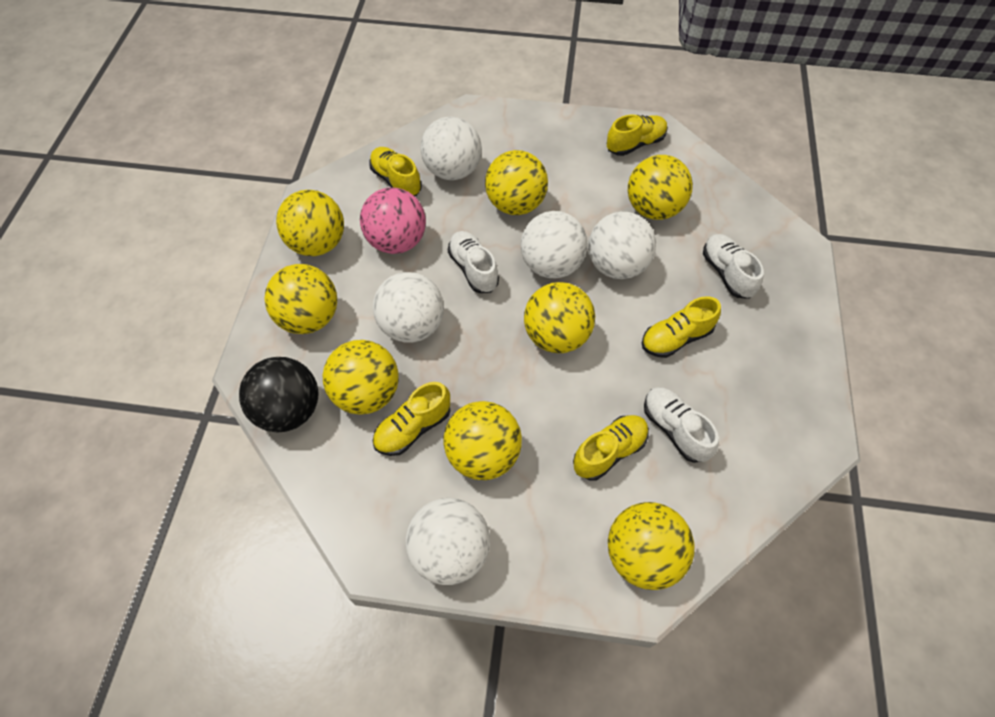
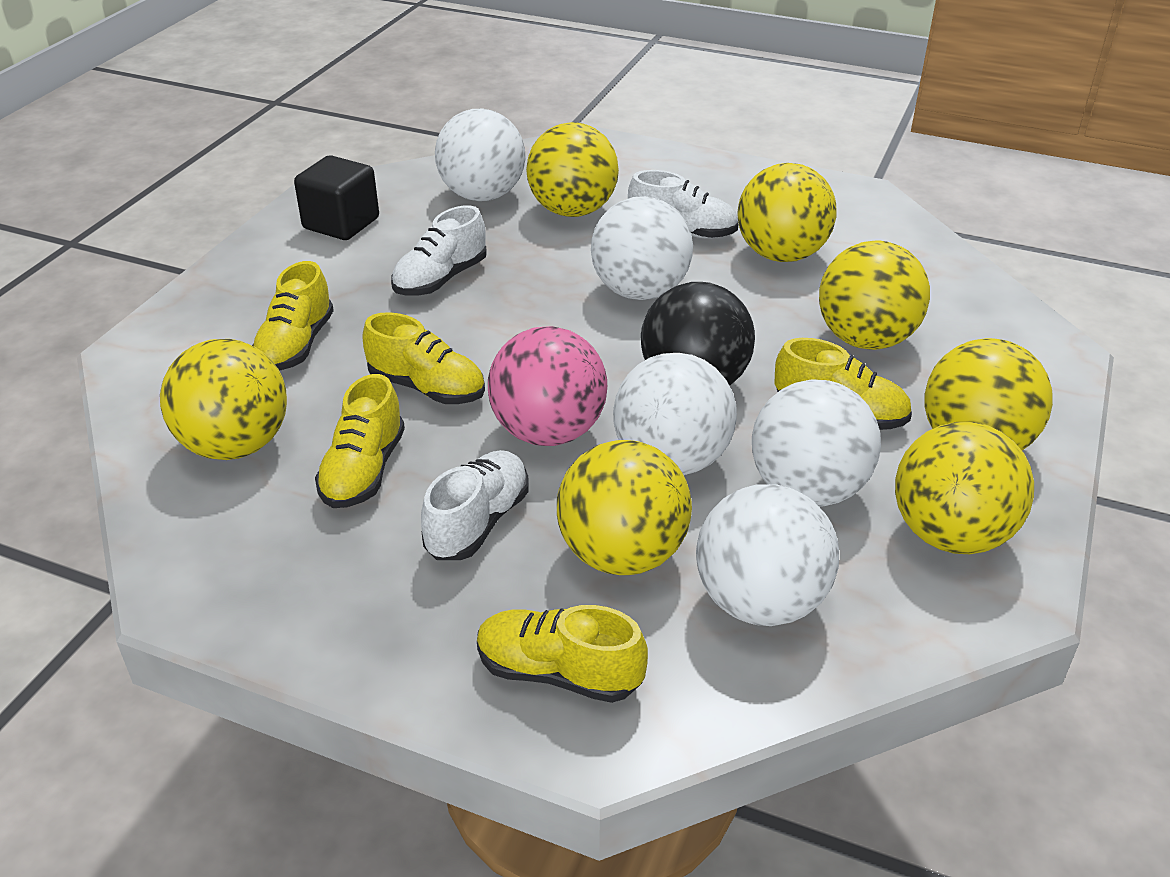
black cube: none = 0 -> [294,155,379,240] = 1
yellow ball: [264,264,337,334] [276,190,344,256] [323,340,399,415] [444,401,522,480] [485,150,548,215] [524,282,595,353] [608,502,695,590] [628,155,693,220] = 8 -> [160,339,287,460] [526,122,619,217] [557,440,692,575] [737,163,837,262] [819,240,930,350] [895,422,1034,554] [925,338,1053,450] = 7

